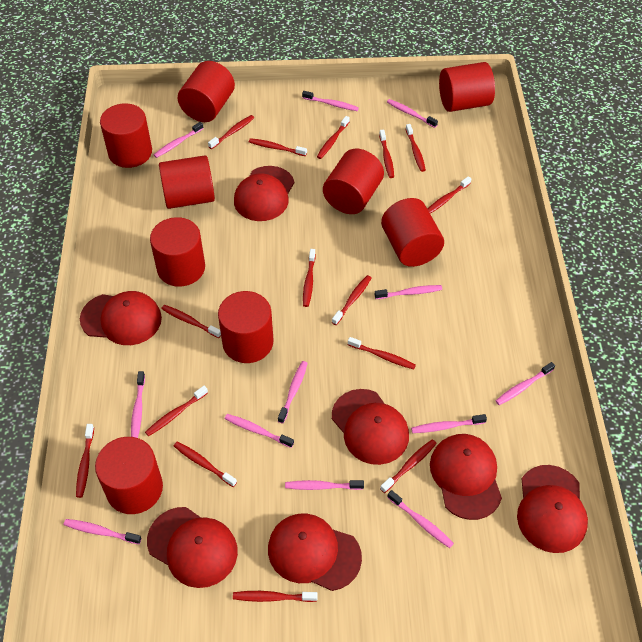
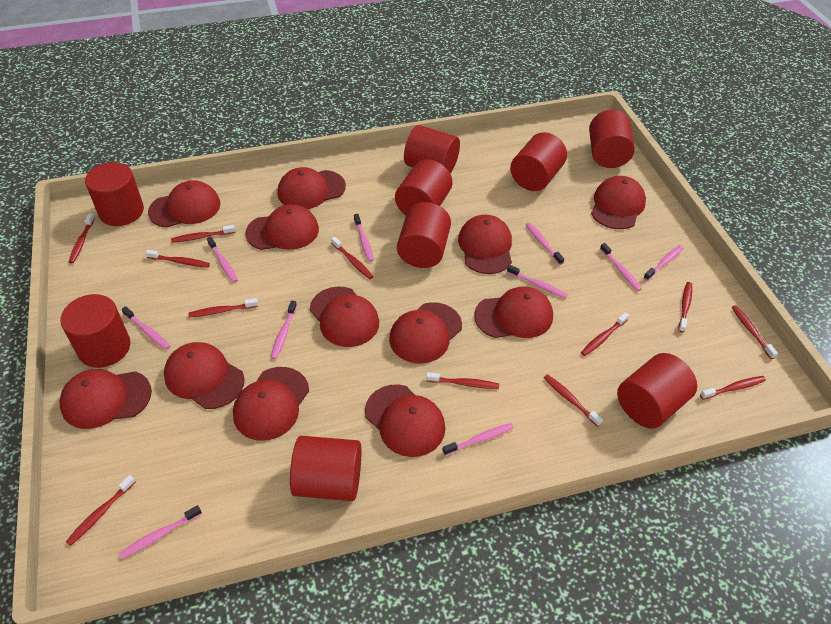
pink toothbrush: [64,519,142,544] [131,371,145,438] [154,122,204,158] [225,414,294,448] [278,361,308,424] [285,480,364,490] [302,91,359,111] [375,285,442,299] [387,99,438,128] [387,490,454,548] [411,414,487,433] [496,362,555,405] = 12 -> [119,505,202,559] [122,306,170,350] [207,236,238,283] [271,301,297,359] [354,214,374,262] [443,423,514,456] [507,265,568,299] [525,222,564,265] [600,243,642,291] [643,245,683,281] = 10
red cap: [80,291,162,345] [147,507,238,588] [234,166,294,221] [268,514,362,591] [332,389,409,465] [430,434,502,520] [517,465,588,553] = 7 -> [60,369,152,429] [148,180,220,228] [164,342,245,409] [233,367,309,441] [245,204,319,250] [277,167,346,209] [310,287,379,347] [365,384,445,457] [389,302,462,364] [458,215,512,274] [474,286,553,338] [591,176,646,229] = 12
red toothbrush: [76,424,94,498] [145,386,208,436] [161,305,221,338] [174,441,237,487] [208,115,254,149] [233,591,317,602] [249,138,307,156] [303,249,316,307] [317,116,350,159] [332,275,371,325] [348,337,416,370] [379,130,394,178] [380,439,437,493] [406,124,426,172] [428,176,471,214] = 15 -> [66,475,135,546] [69,214,95,263] [145,250,210,267] [171,225,235,243] [188,298,258,317] [331,237,374,279] [426,372,499,389] [544,374,603,427] [581,312,629,356] [678,282,692,332] [700,376,766,399] [732,305,778,359] = 12

